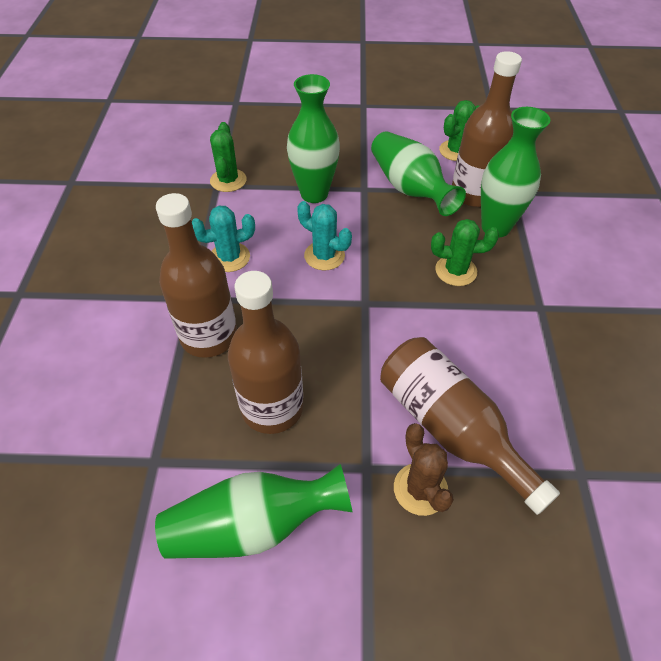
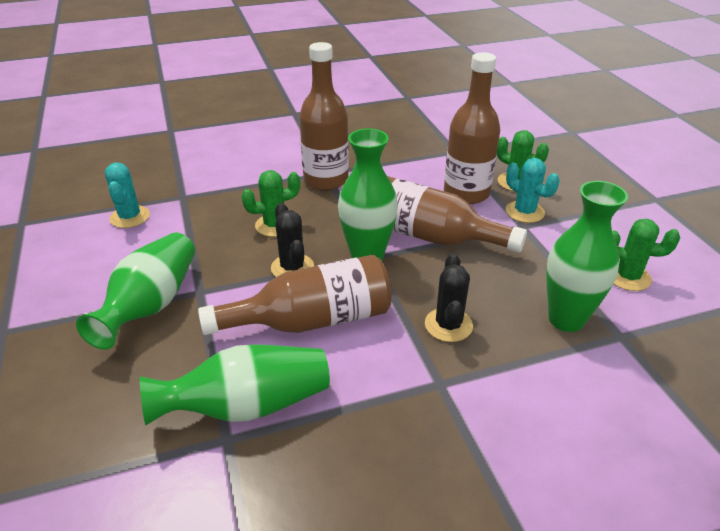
black cactus: none = 0 -> [271,203,314,277] [425,254,473,342] = 2
brown cactus: [394,423,454,516] = 1 -> none = 0

